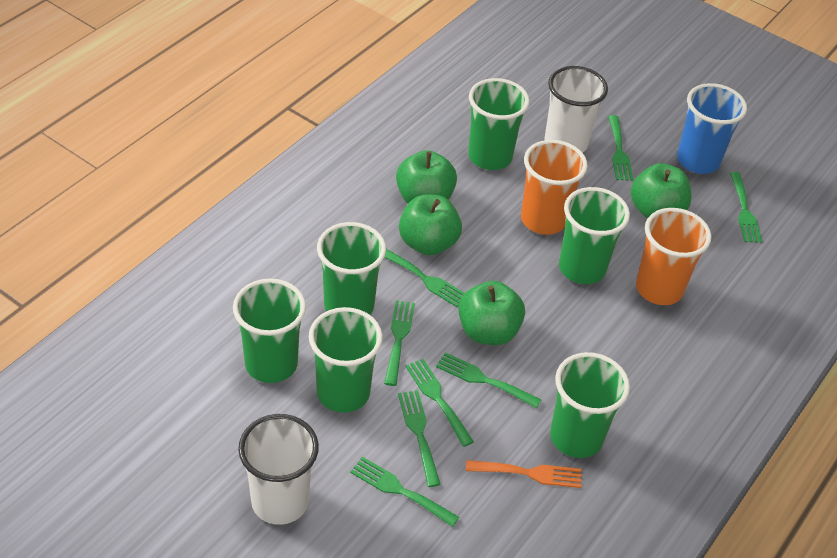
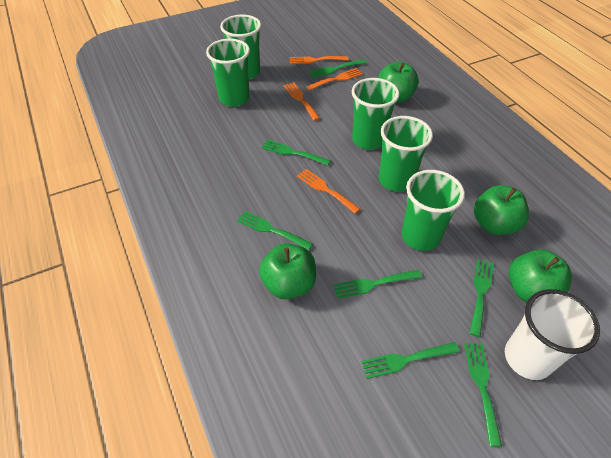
blue cup: [677,83,747,174] = 1 -> none = 0
green cup: [233,279,306,383] [309,307,383,413] [317,222,386,315] [468,78,530,170] [550,352,630,458] [559,187,630,284] = 6 -> [206,39,250,107] [220,15,261,79] [352,78,399,150] [379,116,433,192] [401,170,465,251] = 5
green fork: [350,457,459,527] [384,300,415,386] [385,249,465,307] [398,390,441,487] [405,359,474,447] [436,352,541,409] [608,115,633,181] [730,172,763,243] = 8 -> [237,211,313,250] [261,140,331,166] [309,60,367,78] [333,270,422,299] [361,342,459,379] [464,343,502,446] [469,259,494,337] = 7
orange cup: [521,140,588,235] [636,208,711,305] = 2 -> none = 0
orange fork: [466,460,581,488] = 1 -> [284,82,320,121] [290,56,348,64] [297,169,360,214] [306,68,363,90] = 4
white cup: [238,414,319,525] [544,66,608,153] = 2 -> [505,289,600,380] = 1

